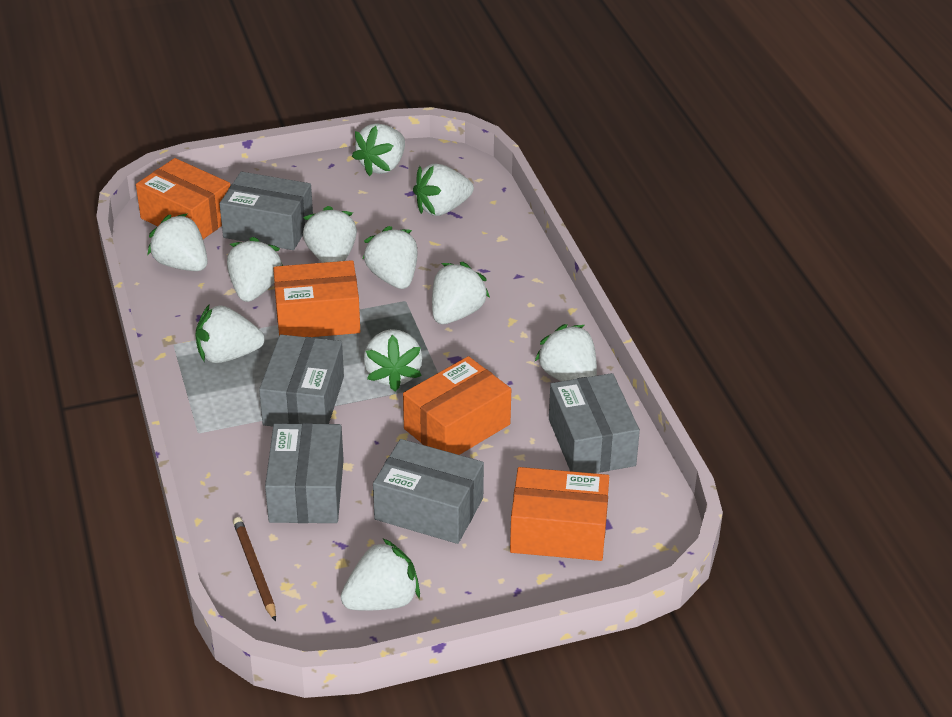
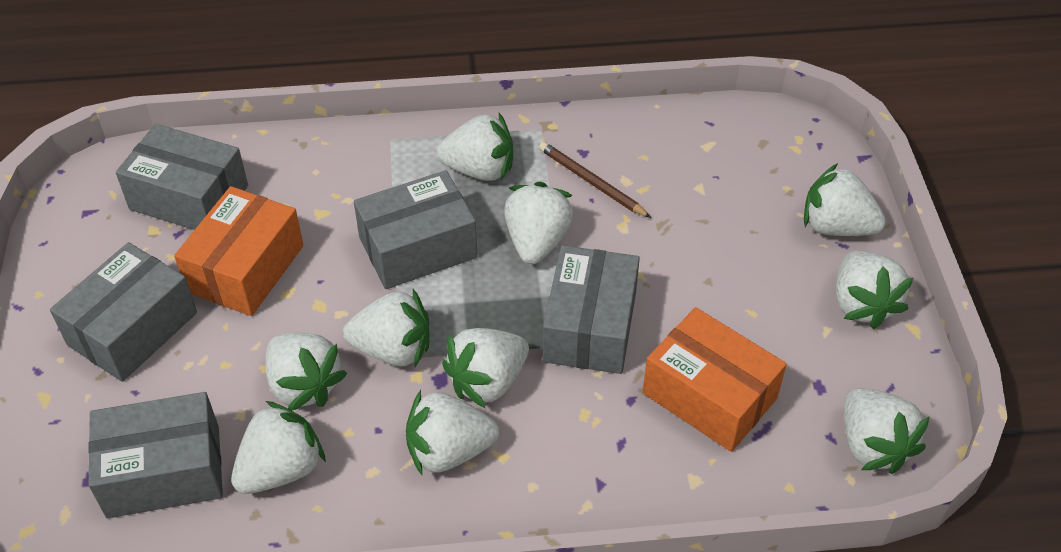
orange box: [136,158,231,239] [273,260,360,337] [403,356,511,455] [510,467,609,561] = 4 -> [174,186,304,316] [643,307,787,452] = 2
white strawberry: [147,213,208,271] [195,305,265,363] [227,237,283,302] [303,206,357,263] [341,538,420,611] [352,123,405,176] [363,226,418,289] [364,329,423,391] [413,164,474,216] [432,262,490,324] [535,324,597,381] = 11 -> [231,401,326,494] [265,332,347,410] [343,289,430,367] [406,390,499,475] [436,113,513,181] [442,328,529,408] [504,182,574,264] [804,163,886,236] [836,251,913,329] [844,388,930,474] = 10

